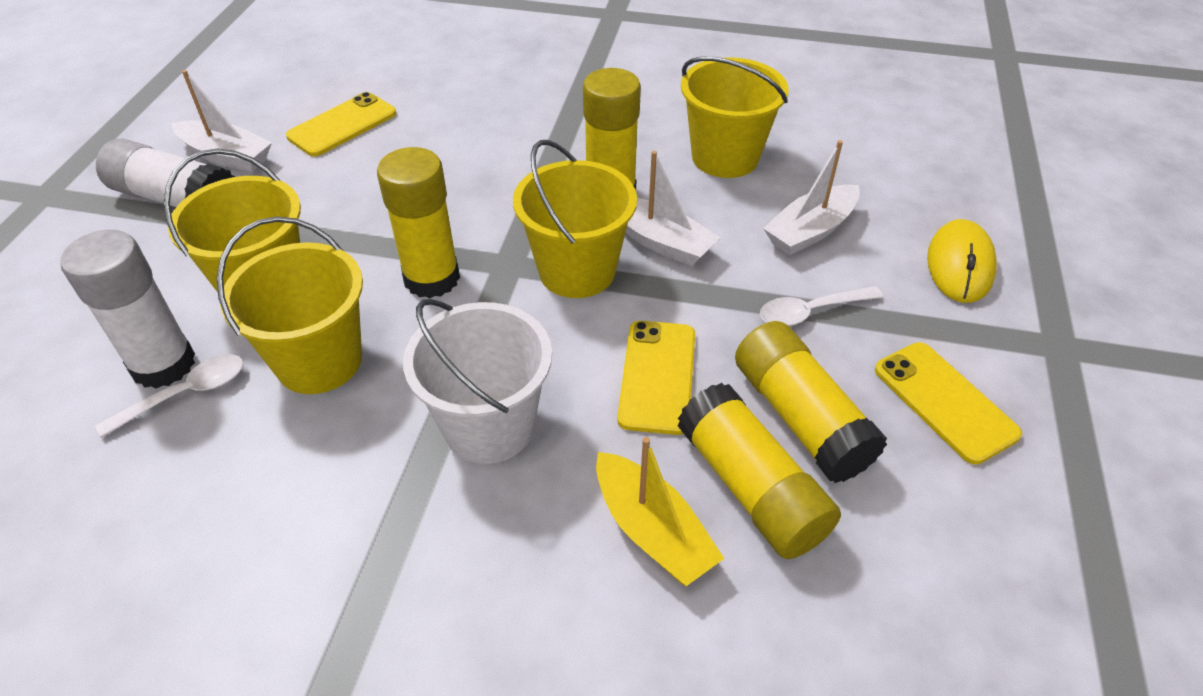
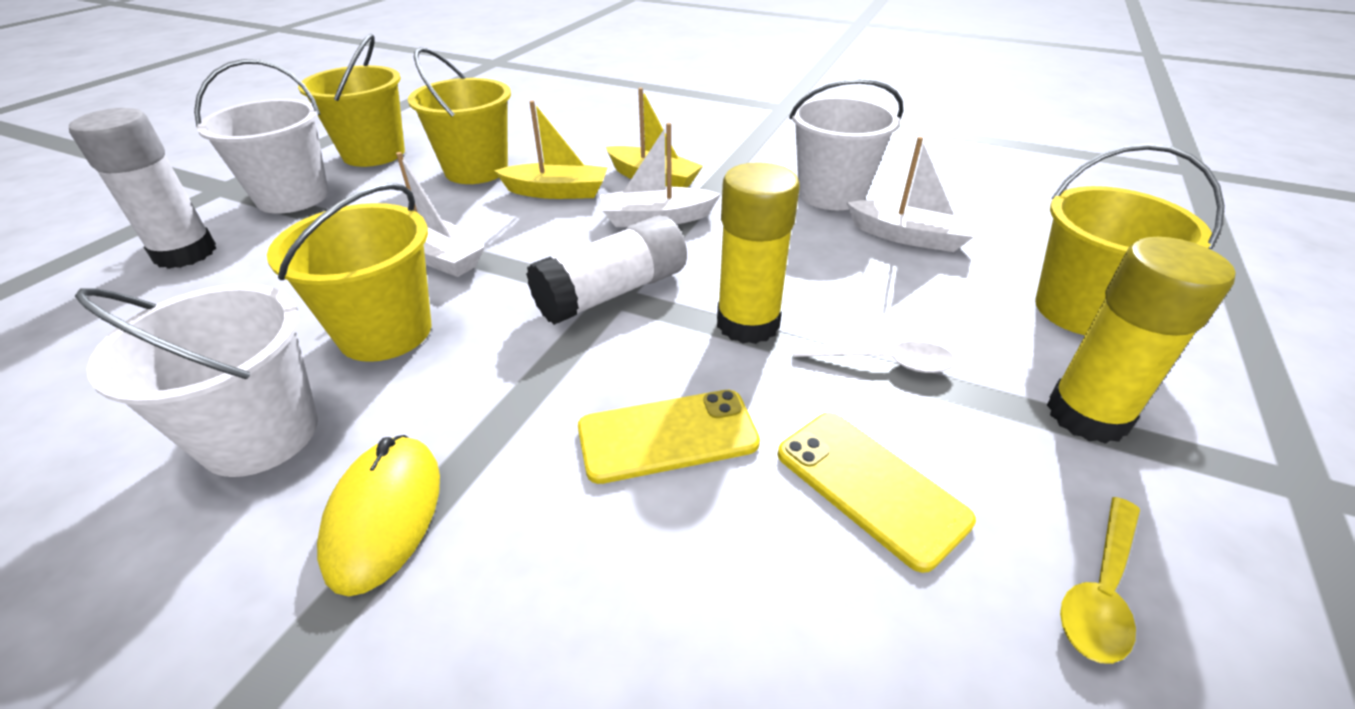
white bucket: [403,299,552,464] = 1 -> [75,284,318,477] [194,59,329,214] [789,79,903,210] = 3
white spoon: [95,354,243,438] [760,286,883,326] = 2 -> [793,341,955,373] = 1
yellow boat: [596,437,725,586] = 1 -> [494,100,608,199] [606,87,703,187] = 2
yellow glue stick: [377,147,460,298] [583,68,641,190] [678,383,841,559] [735,321,887,483] = 4 -> [717,162,800,344] [1047,237,1236,444] = 2
yellow phone: [286,92,396,157] [617,321,695,435] [875,342,1022,465] = 3 -> [578,390,760,484] [778,413,976,573] = 2
yellow spoon: none = 0 -> [1060,497,1140,664] = 1

